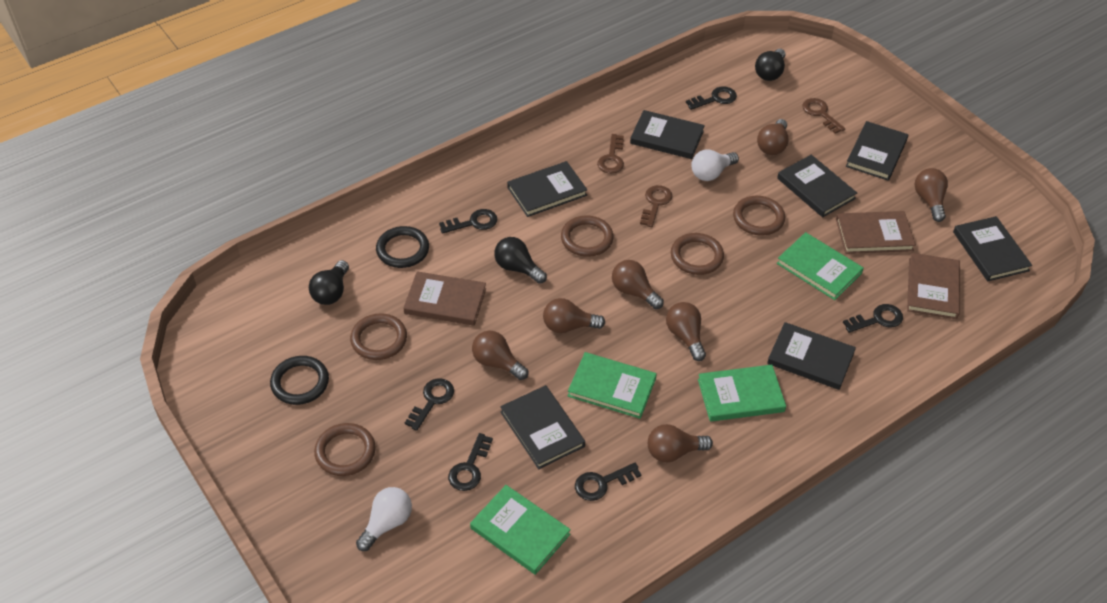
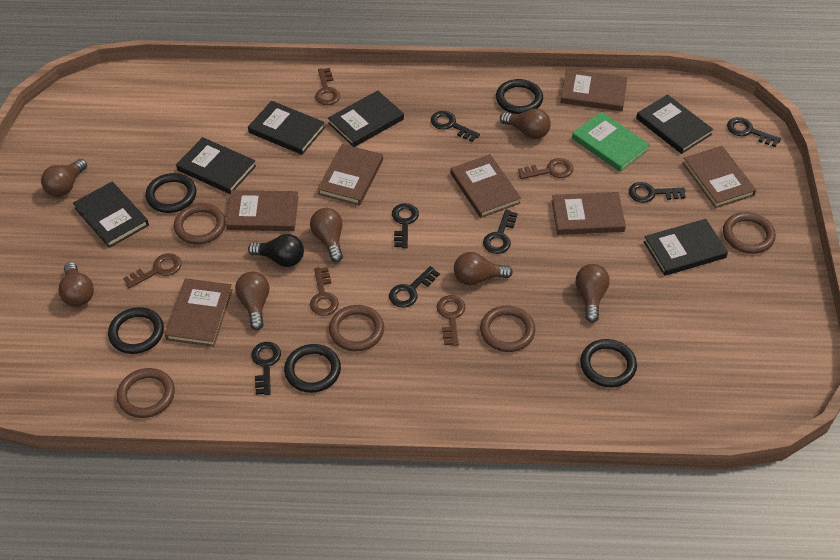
black book: [500,385,585,469] [507,161,587,217] [630,110,705,159] [767,322,856,390] [777,155,857,217] [846,121,908,181] [953,216,1032,281] = 7 -> [73,182,149,248] [176,137,256,194] [248,101,325,155] [328,90,404,147] [636,94,713,154] [643,219,728,276] = 6
black key: [405,378,454,431] [439,209,497,234] [448,433,493,491] [575,463,642,501] [686,86,737,110] [843,304,903,333] = 6 -> [251,342,281,395] [389,266,440,308] [392,203,419,248] [431,111,480,142] [483,210,518,254] [629,182,686,203] [727,117,781,147] = 7
black light bulb: [309,260,349,305] [494,237,547,284] [755,49,786,81] = 3 -> [248,234,304,267] = 1
black ring: [270,356,329,405] [376,226,429,268] = 2 -> [108,307,164,354] [145,173,197,213] [284,344,341,393] [496,79,543,114] [580,339,637,387] = 5
brown book: [403,271,486,326] [836,211,916,254] [907,253,960,319] = 3 -> [165,278,233,347] [226,190,298,231] [318,144,383,205] [451,154,521,218] [552,192,626,235] [560,69,627,111] [682,146,756,208] = 7
brown key: [597,134,624,174] [640,185,672,227] [803,98,845,134] = 3 -> [123,253,182,288] [310,267,339,316] [315,68,340,105] [437,295,466,346] [518,158,574,179] = 5
green book: [470,485,571,575] [568,352,657,419] [698,365,786,422] [777,232,863,300] = 4 -> [572,112,650,172] = 1
white light bulb: [356,487,412,551] [691,149,739,181] = 2 -> none = 0

